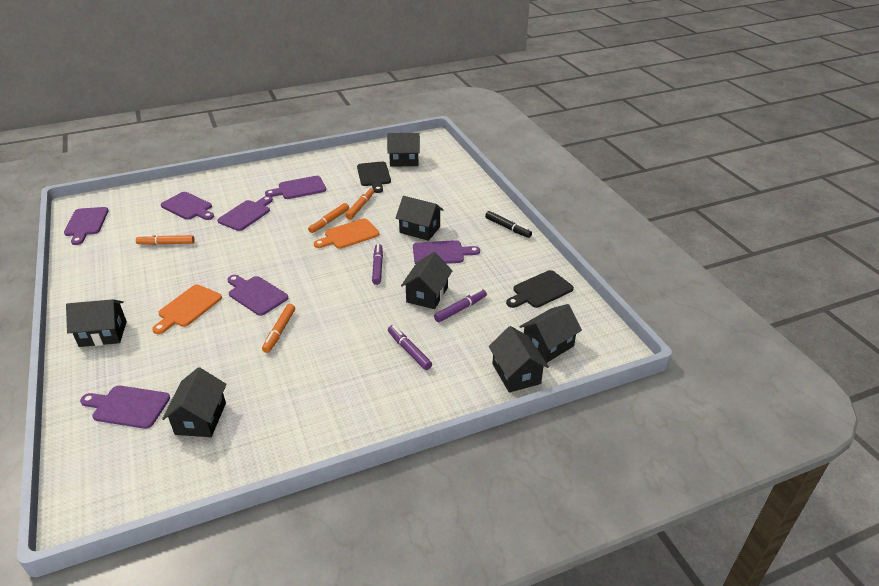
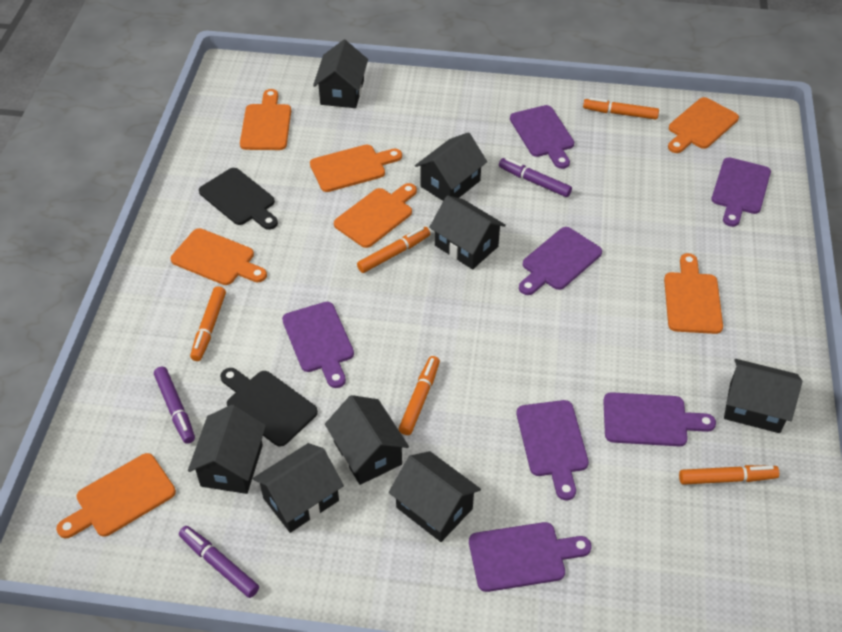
black house: [66,299,127,347] [162,367,227,437] [387,133,420,167] [396,196,443,241] [401,252,452,309] [489,326,549,393] [519,304,582,363] = 7 -> [188,405,266,494] [253,443,344,533] [313,40,368,108] [325,395,409,485] [389,451,481,542] [415,132,487,201] [429,195,506,269] [724,359,802,433] = 8
black marker: [485,211,532,238] = 1 -> none = 0
orange cutting board: [152,285,222,334] [314,218,379,249] = 2 -> [56,453,176,538] [171,228,267,285] [240,89,291,150] [310,145,402,192] [334,183,417,248] [664,253,723,334] [668,97,739,153] = 7
orange marker: [136,235,195,245] [262,304,295,353] [308,203,349,233] [345,188,374,220] = 4 -> [190,286,226,361] [357,227,430,273] [399,356,440,435] [583,98,659,120] [679,465,779,485] = 5

